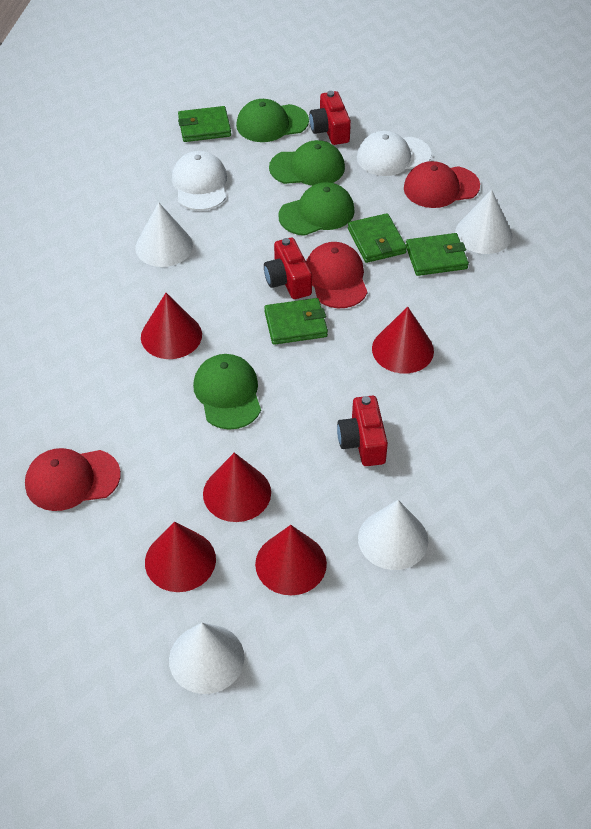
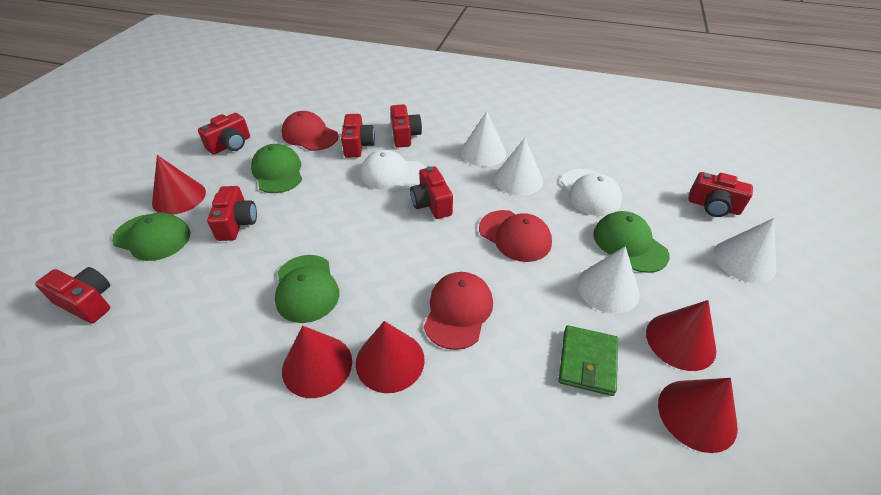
green wallet: [178,106,231,142] [264,298,328,345] [348,213,407,263] [406,233,469,276] = 4 -> [558,325,618,396] = 1
red camera: [264,238,312,299] [309,91,351,145] [337,396,388,466] = 3 -> [35,267,110,323] [198,113,250,154] [207,186,257,241] [341,114,375,158] [390,104,422,147] [410,166,453,219] [688,172,753,217] = 7

